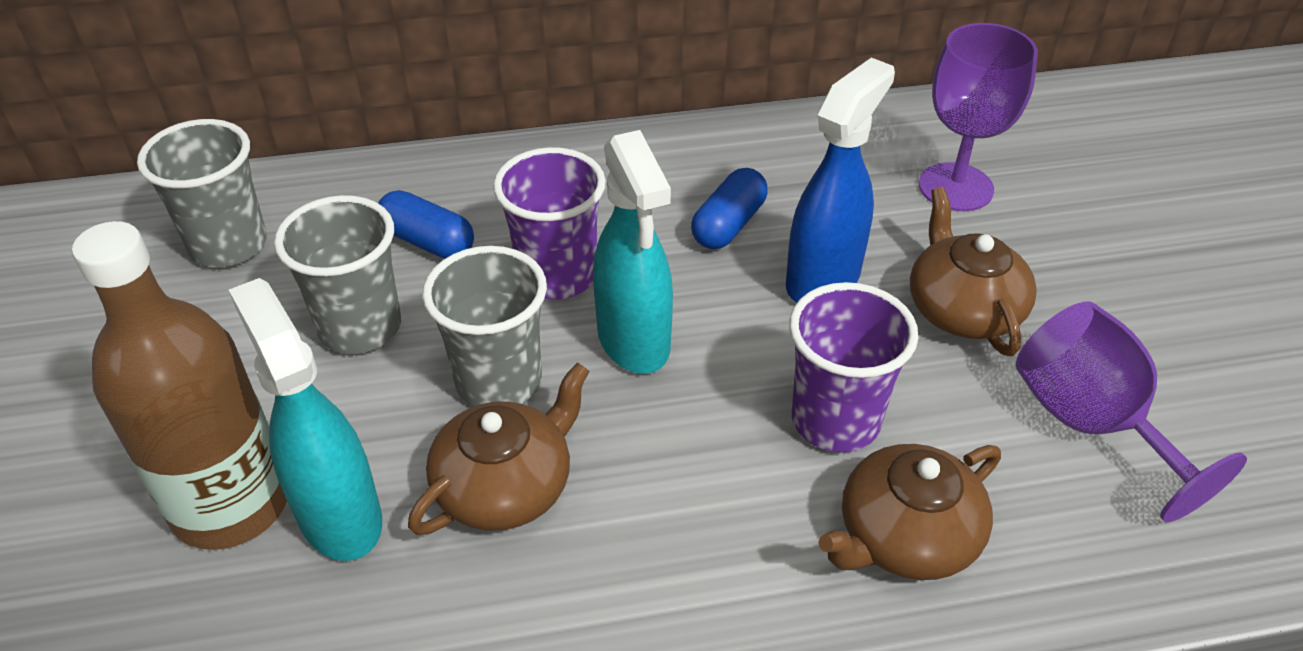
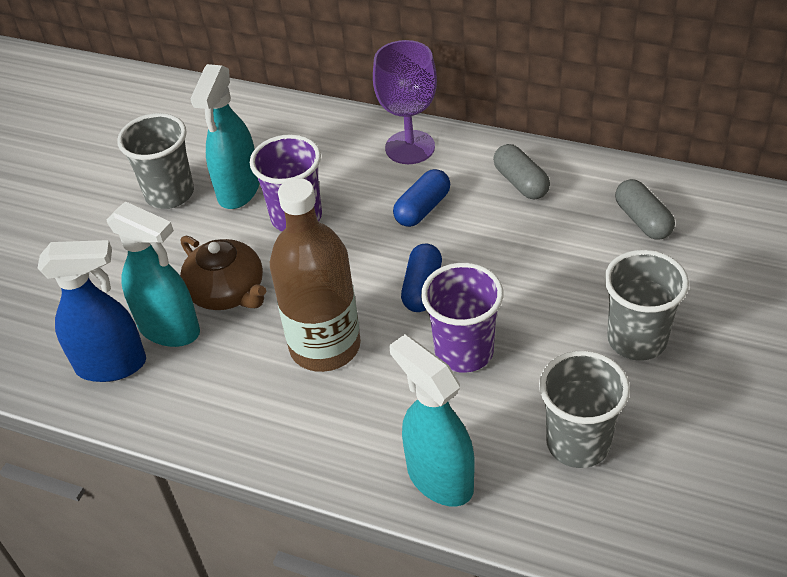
brown teapot: [408,362,590,535] [819,444,1001,580] [910,187,1037,356] = 3 -> [180,236,266,310] = 1
grey capsule: none = 0 -> [493,144,550,199] [615,179,675,240] = 2
purple goblet: [919,23,1038,211] [1016,302,1247,522] = 2 -> [373,40,437,164] = 1
turquoise spray bottle: [229,278,382,561] [593,130,673,374] = 2 -> [106,201,200,347] [190,64,260,209] [389,334,475,506] = 3

